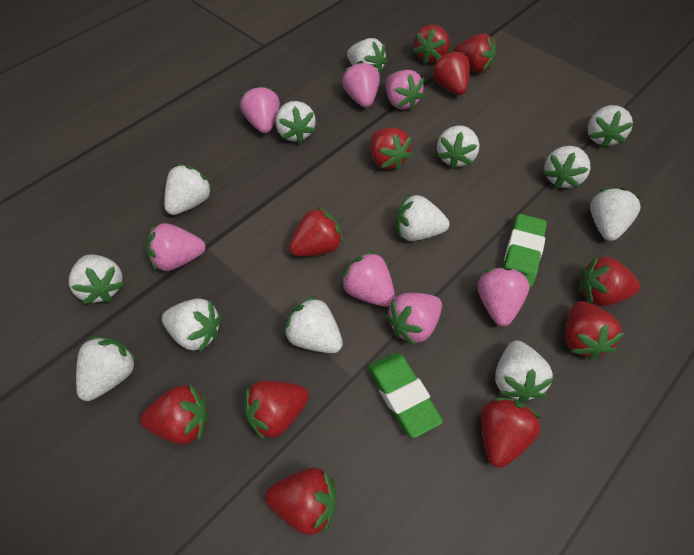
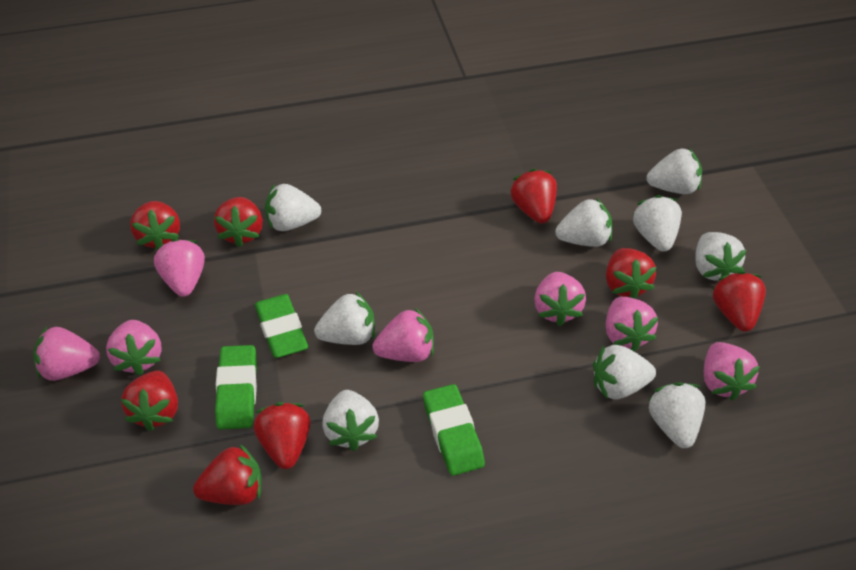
green eraser: [368,353,443,438] [504,214,547,288] = 2 -> [215,345,257,429] [255,294,308,358] [423,384,485,476] = 3
red strawberry: [140,385,209,444] [244,381,309,441] [265,468,336,535] [289,206,343,257] [370,128,412,171] [413,25,450,64] [431,50,470,95] [454,34,496,73] [481,397,542,468] [565,301,624,360] [579,256,640,306] = 11 -> [121,370,178,431] [130,201,180,248] [193,444,262,505] [214,197,263,247] [254,402,311,469] [510,169,557,223] [606,248,656,299] [712,271,766,332] = 8
white strawberry: [69,254,124,304] [76,336,138,401] [162,298,222,352] [164,164,213,215] [276,101,316,144] [284,296,343,353] [347,38,387,75] [396,194,449,241] [437,125,480,169] [495,340,554,402] [543,146,591,189] [588,105,634,148] [590,188,641,241] = 13 -> [265,184,321,231] [314,292,375,345] [322,390,379,451] [555,198,612,247] [593,345,656,399] [632,195,682,252] [647,148,702,194] [648,382,705,448] [695,232,747,281] = 9

